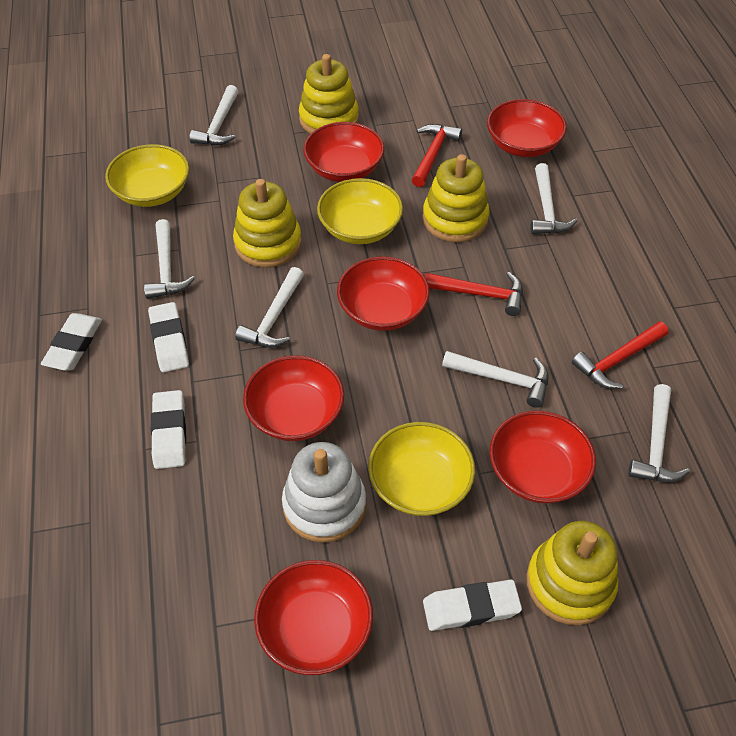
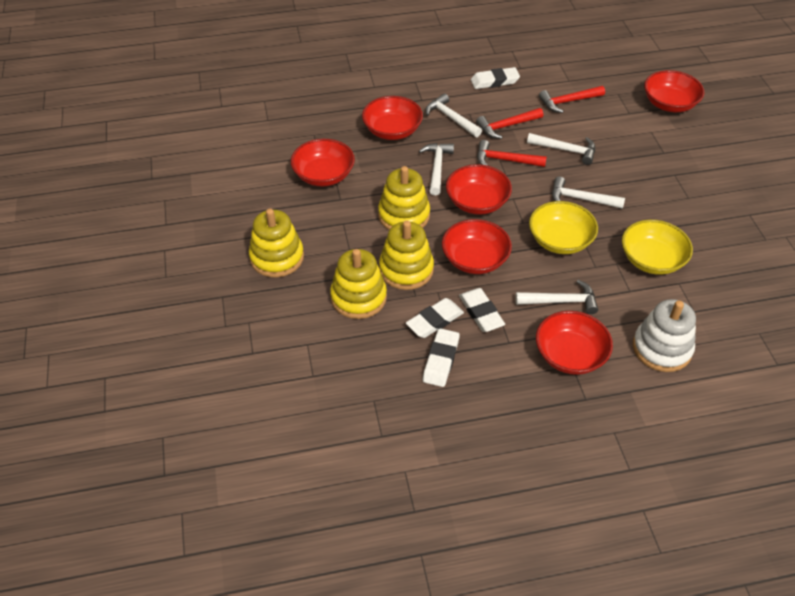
white hammer: [144,219,195,299] [189,85,238,146] [235,267,304,348] [442,351,548,408] [530,163,578,234] [628,384,690,482] = 6 -> [419,143,454,195] [425,93,482,137] [515,280,598,314] [527,133,595,165] [552,176,625,209] = 5
yellow bowl: [105,144,189,207] [317,178,403,244] [368,422,475,516] = 3 -> [529,201,598,254] [622,220,693,275] = 2

